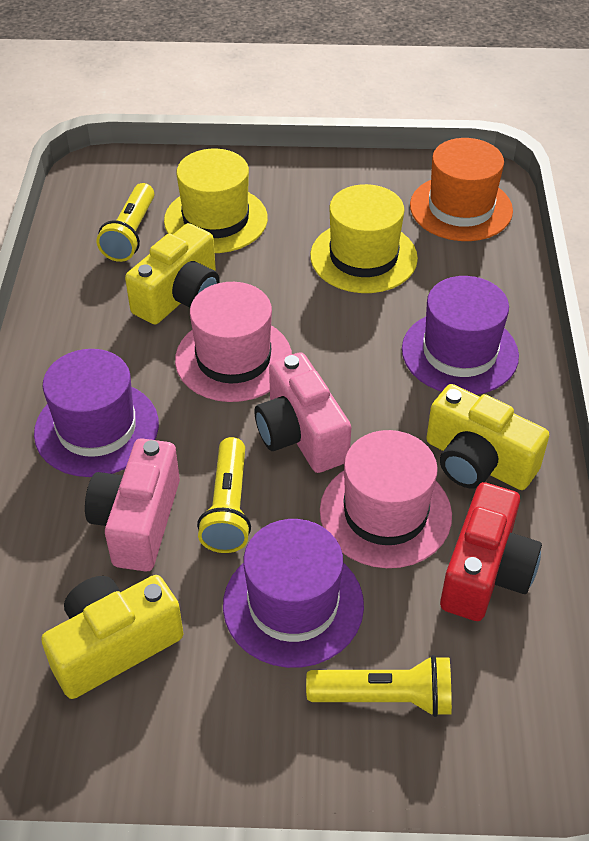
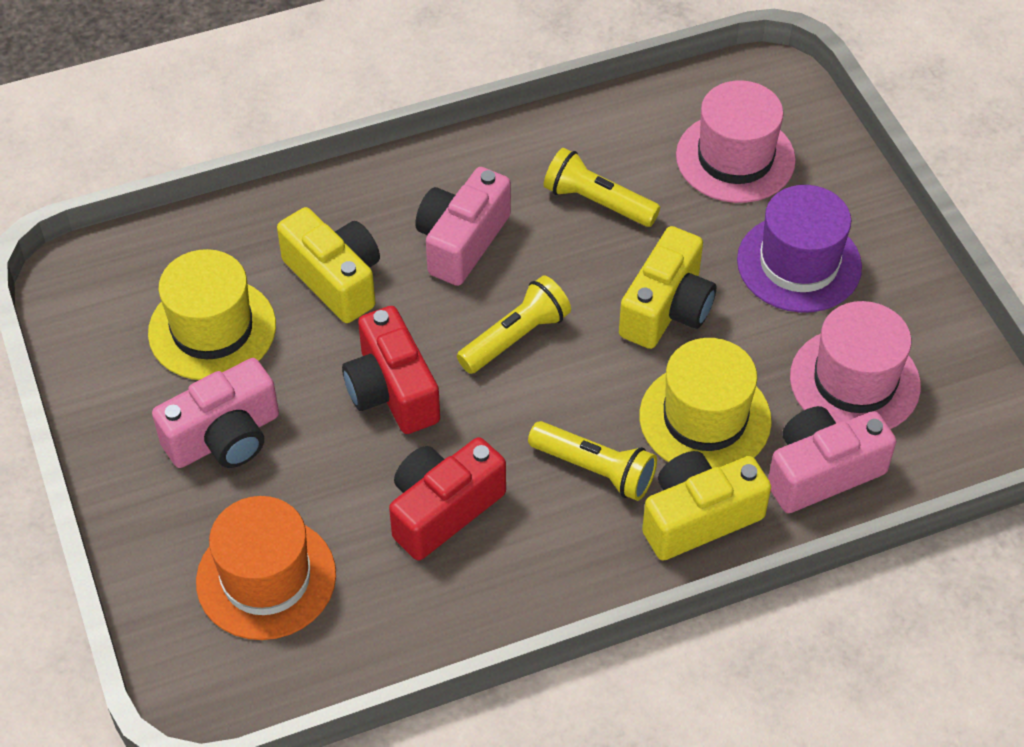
pink camera: [85,438,180,572] [255,352,351,473] = 2 -> [152,358,279,468] [415,167,511,286] [768,406,896,513] = 3
purple hat: [34,349,159,477] [223,519,364,668] [402,276,519,395] = 3 -> [737,185,862,313] = 1
red camera: [440,482,542,621] = 1 -> [342,306,440,434] [389,437,506,561] = 2

